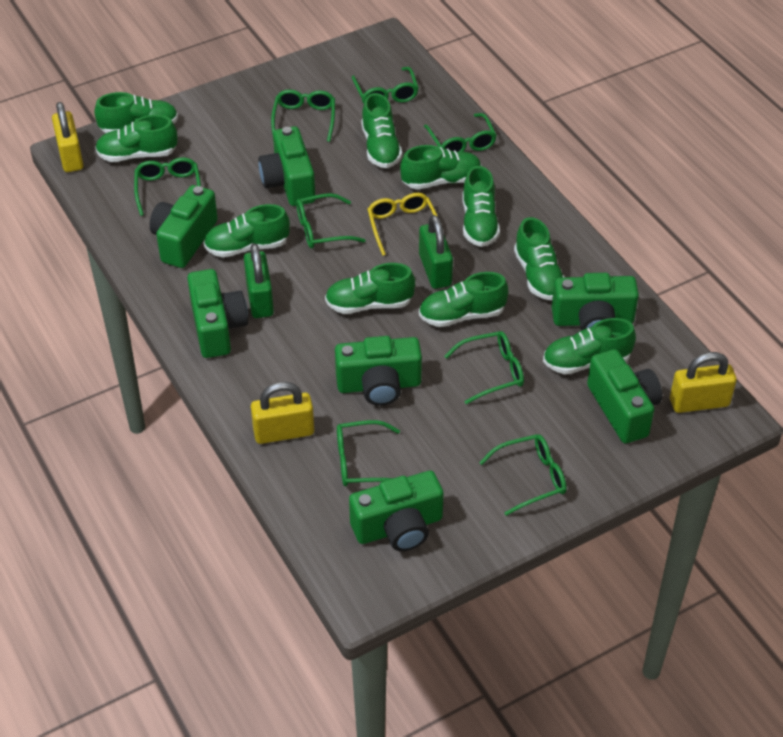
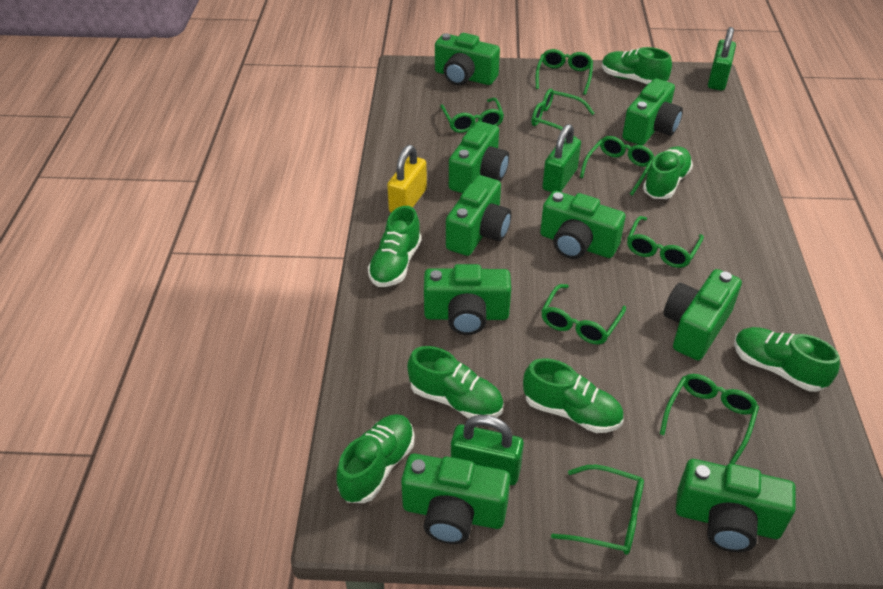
green camera: [150,185,218,268] [187,269,248,358] [258,126,315,206] [335,336,422,406] [349,471,444,551] [552,273,639,331] [587,349,662,443] = 7 -> [401,454,510,544] [424,264,511,335] [435,33,500,86] [446,175,511,256] [449,121,509,193] [540,191,625,259] [622,78,683,145] [664,269,742,360] [676,459,796,552] = 9
green padlock: [244,243,274,318] [419,215,453,289] = 2 -> [451,415,524,485] [542,124,581,192] [708,27,736,90] = 3
green shoe: [94,92,178,133] [95,115,178,162] [203,204,290,257] [325,263,415,314] [361,93,402,168] [400,145,482,190] [419,272,508,327] [462,166,500,247] [514,217,564,300] [543,318,636,374] = 10 -> [337,414,414,503] [368,206,422,287] [407,346,504,419] [523,358,623,433] [602,47,672,84] [643,146,693,199] [734,327,840,392] = 7
yellow glasses: [367,193,438,256] = 1 -> none = 0
yellow padlock: [52,102,84,172] [251,382,314,444] [670,352,737,413] = 3 -> [387,145,427,212] = 1

